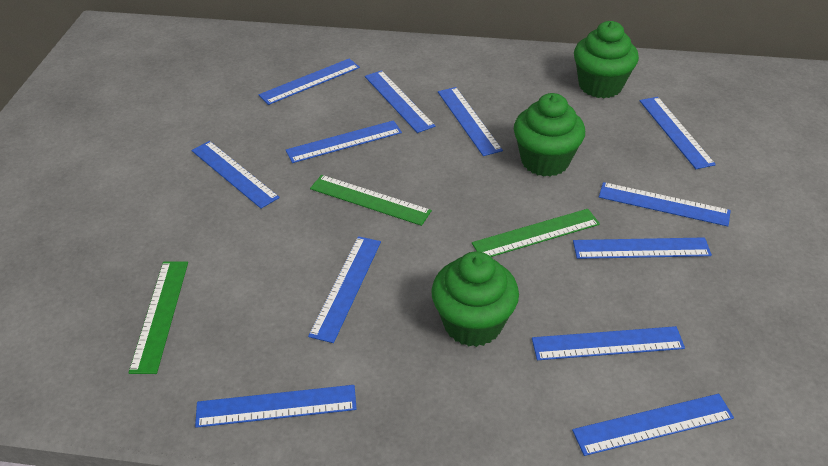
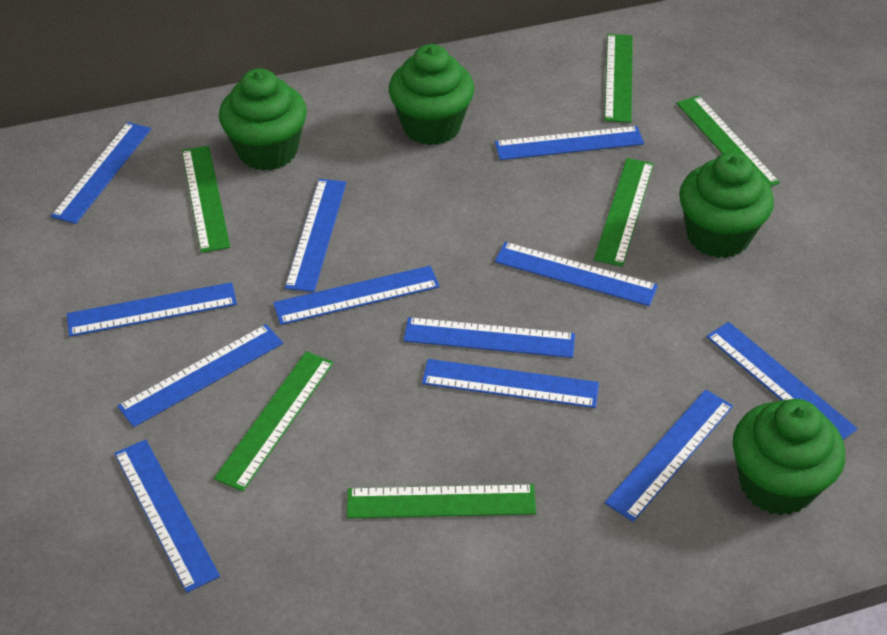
green cupcake: [431,251,519,347] [514,93,585,177] [574,21,639,98] = 3 -> [219,68,307,171] [389,44,474,145] [679,152,774,258] [733,399,845,516] = 4
green ruler: [128,261,188,374] [310,175,432,226] [472,209,600,257] = 3 -> [182,146,230,253] [214,351,334,492] [347,484,536,519] [594,158,654,267] [604,34,633,123] [676,96,780,187] = 6

